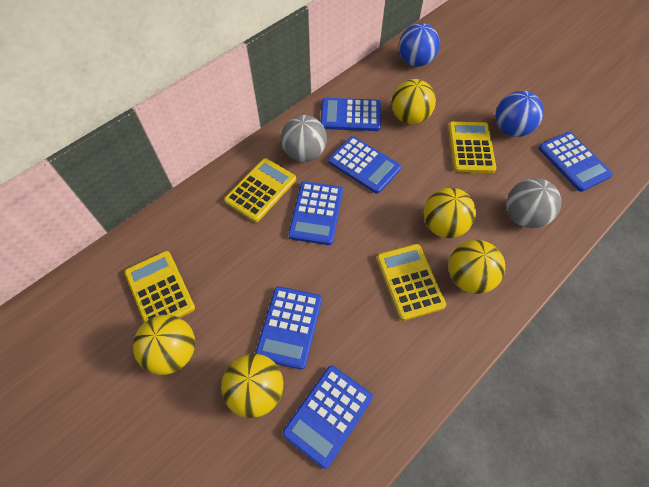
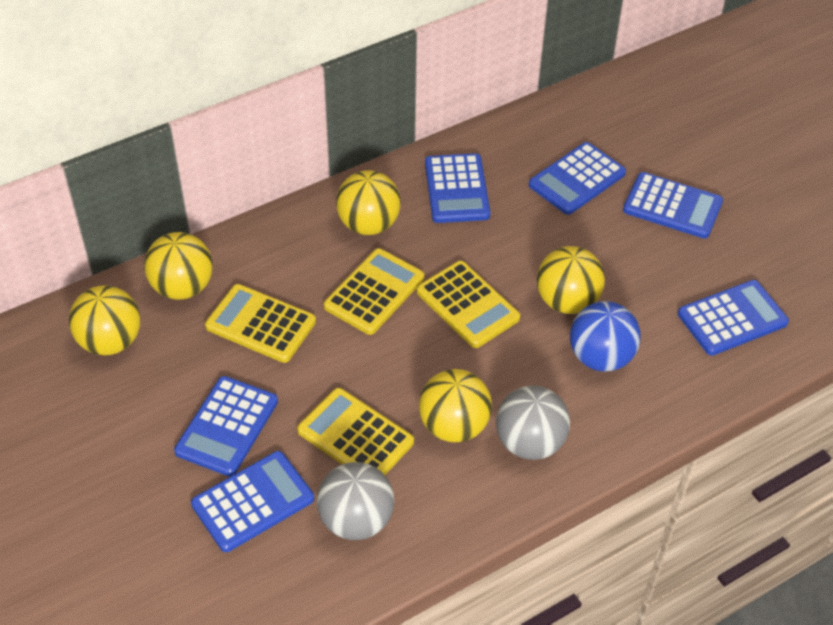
blue ball: [399,23,440,67] [496,91,544,137] = 2 -> [570,301,641,372] = 1

